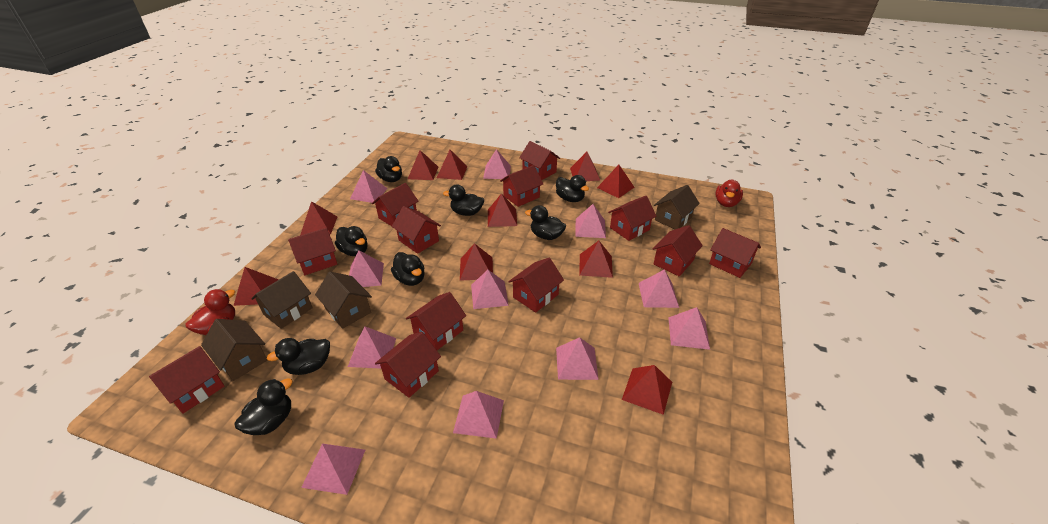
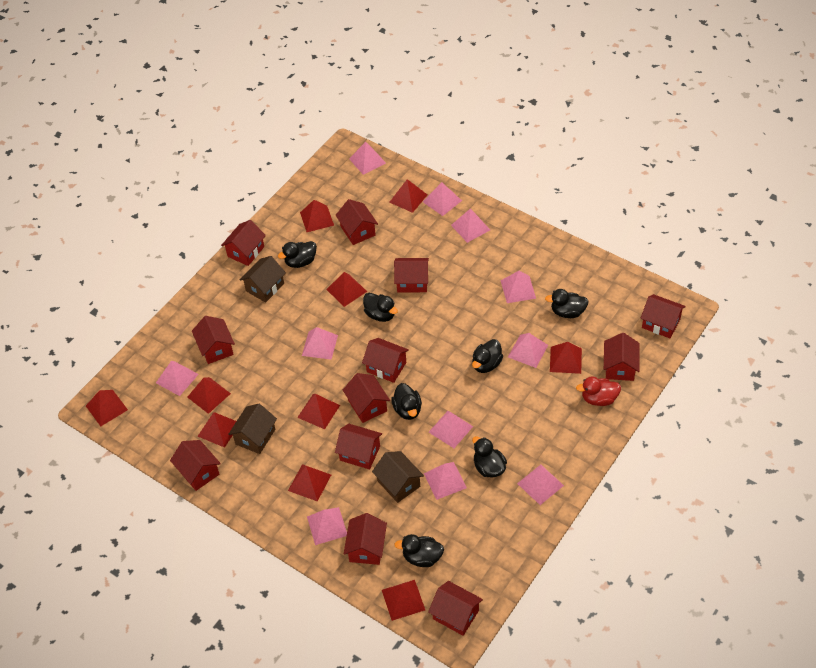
black duck: [234,378,293,435] [267,338,330,375] [335,226,368,256] [375,156,402,182] [391,252,425,286] [443,185,484,216] [525,205,566,240] [556,175,589,202] = 8 -> [278,241,317,268] [363,293,398,322] [391,383,422,420] [394,534,444,567] [472,339,503,373] [472,436,507,478] [545,289,589,318] = 7
brown house: [201,319,267,381] [251,271,313,329] [315,272,372,329] [654,185,700,229] = 4 -> [228,404,277,454] [240,256,286,303] [372,451,424,503] = 3
red duck: [185,289,235,335] [715,179,743,207] = 2 -> [576,376,621,406] = 1

